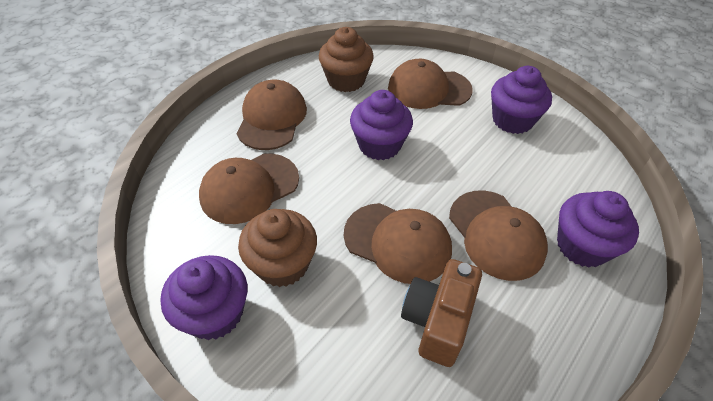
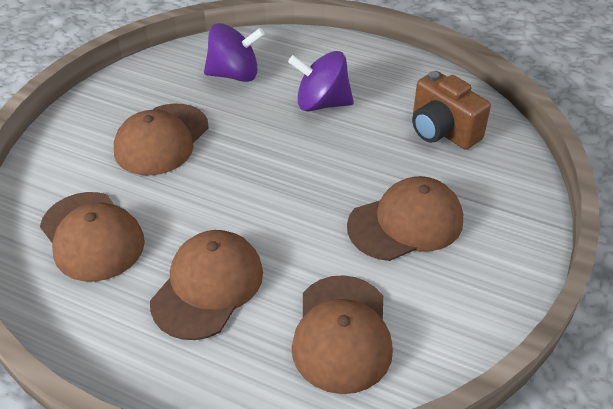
brown cupcake: [238,209,317,287] [319,27,374,92] = 2 -> none = 0
purple cupcake: [160,255,247,340] [350,90,413,160] [491,66,552,134] [557,191,639,267] = 4 -> none = 0
purple spinning top: none = 0 -> [204,23,265,82] [288,51,354,111] = 2

